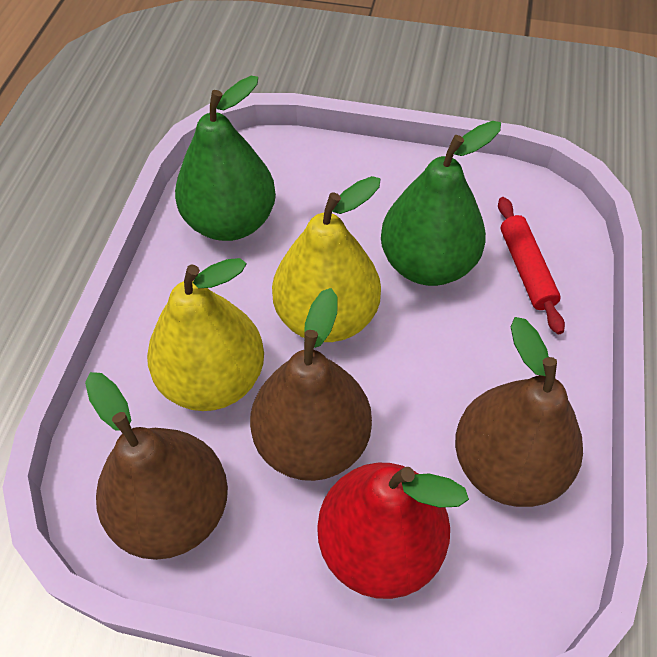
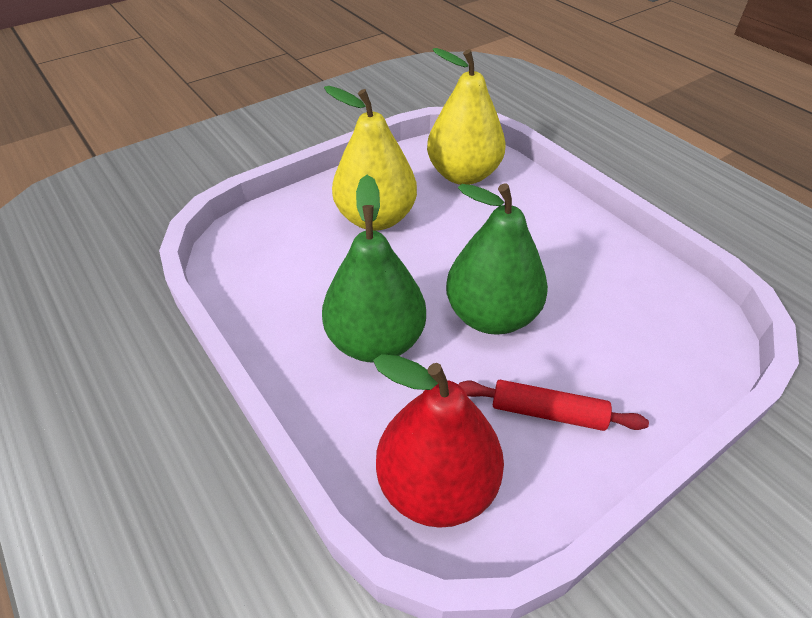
brown pear: [85,372,228,560] [250,288,372,481] [455,317,583,507] = 3 -> none = 0

